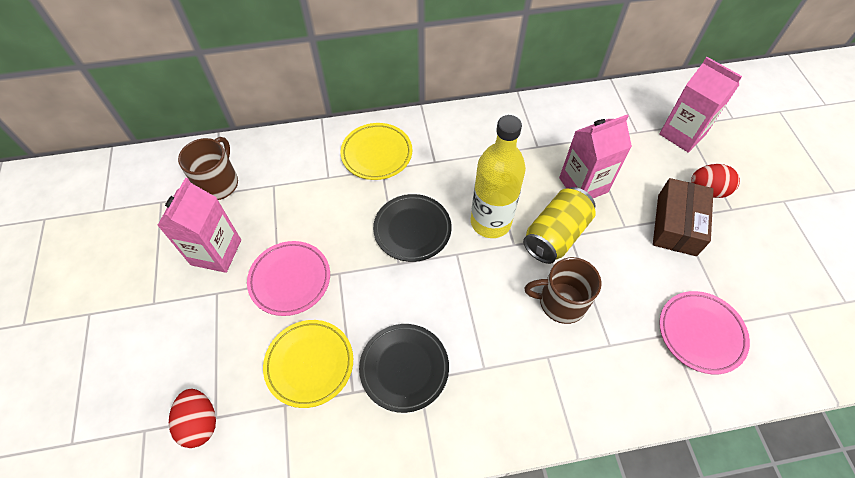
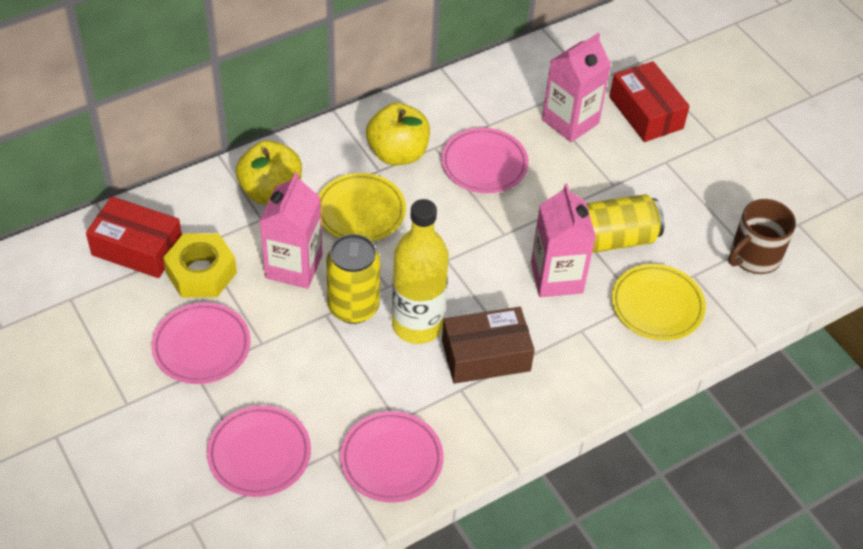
black plate: [359,324,449,413] [373,194,452,262] = 2 -> none = 0
brown mug: [178,137,238,200] [525,257,601,324] = 2 -> [728,199,796,274] = 1
pink plate: [247,241,330,316] [659,291,750,374] = 2 -> [151,302,251,384] [207,406,311,497] [340,411,443,503] [441,128,529,194] = 4
red box: none = 0 -> [86,196,182,278] [609,61,690,142] = 2
red egg: [169,389,216,448] [691,164,740,198] = 2 -> none = 0
yellow apple: none = 0 -> [236,140,302,205] [366,103,430,165] = 2
yellow can: [523,187,596,264] = 1 -> [326,234,380,324] [586,194,664,253] = 2
yellow nut: none = 0 -> [163,233,237,297] = 1

